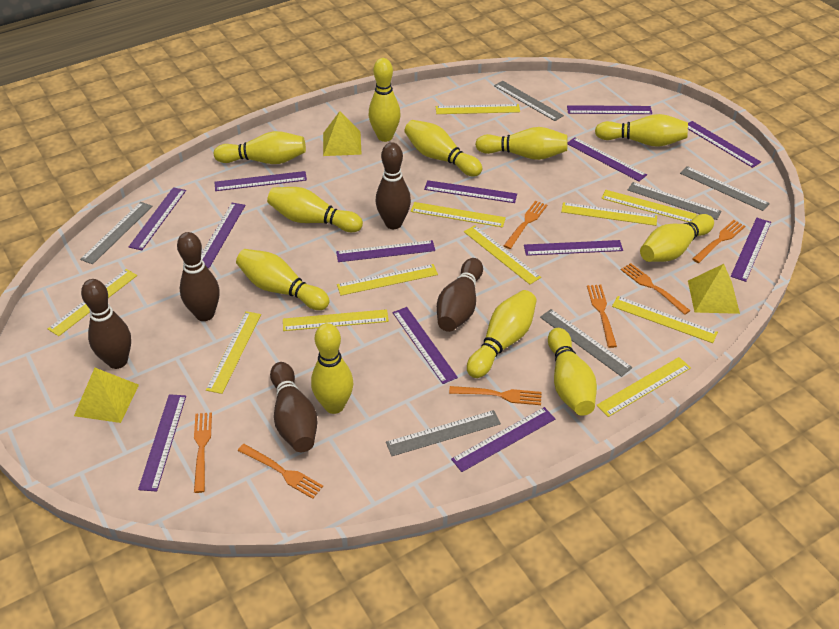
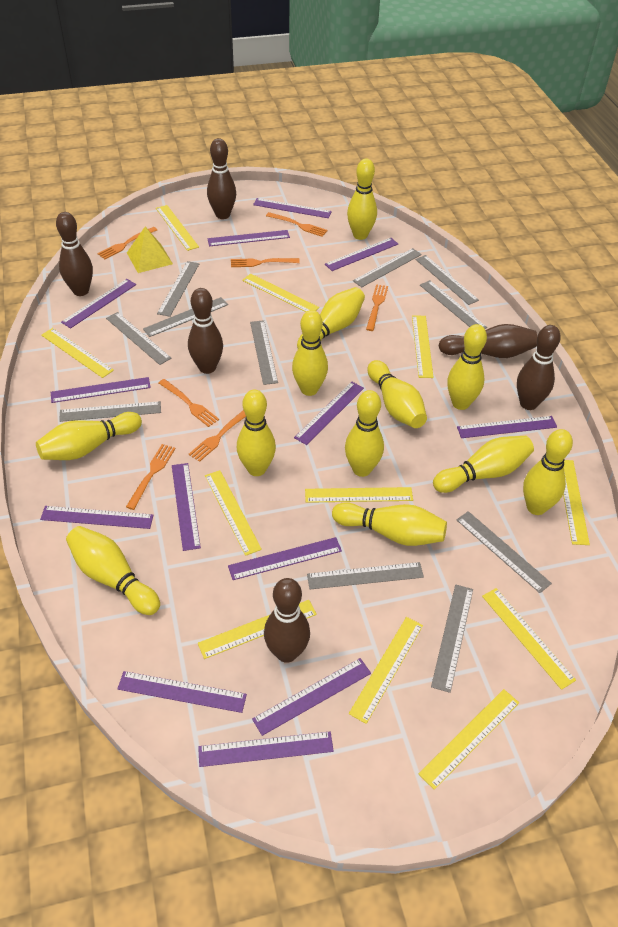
brown bowling pin: [81,279,131,369] [177,232,220,321] [270,362,317,452] [376,142,411,229] [437,258,483,332] = 5 -> [56,212,93,296] [188,288,223,374] [207,138,236,219] [264,578,310,663] [439,324,537,358] [517,325,561,410] = 6
grey ruler: [80,202,153,264] [386,410,501,456] [494,81,564,121] [540,309,633,377] [628,182,721,220] [680,166,770,211] = 6 -> [59,401,161,422] [106,312,172,365] [143,297,228,337] [157,261,199,317] [250,320,278,385] [307,562,424,589] [353,248,422,287] [415,255,479,305] [420,280,487,329] [431,584,473,693] [457,511,552,593] = 11
yellow bowling pin: [214,131,306,164] [236,249,330,310] [267,187,363,232] [311,323,353,414] [369,58,400,142] [404,120,482,177] [467,290,537,378] [475,127,568,160] [548,328,597,416] [595,114,688,147] [640,214,714,262] = 11 -> [36,412,142,460] [66,526,160,615] [237,390,276,476] [292,310,328,396] [297,287,365,348] [332,502,447,546] [345,390,384,477] [347,159,377,240] [368,360,427,428] [433,436,534,493] [447,324,487,410] [523,429,573,515] = 12
yellow pyramid: [74,368,139,423] [323,111,362,156] [688,264,740,314] = 3 -> [127,227,173,273] = 1

